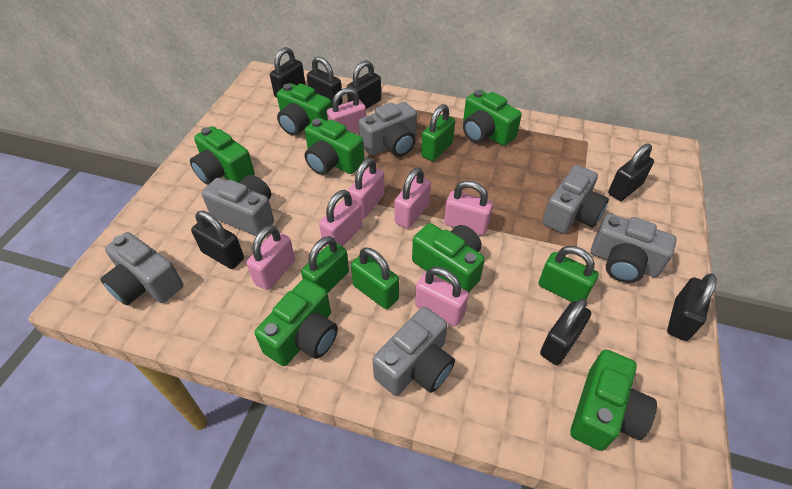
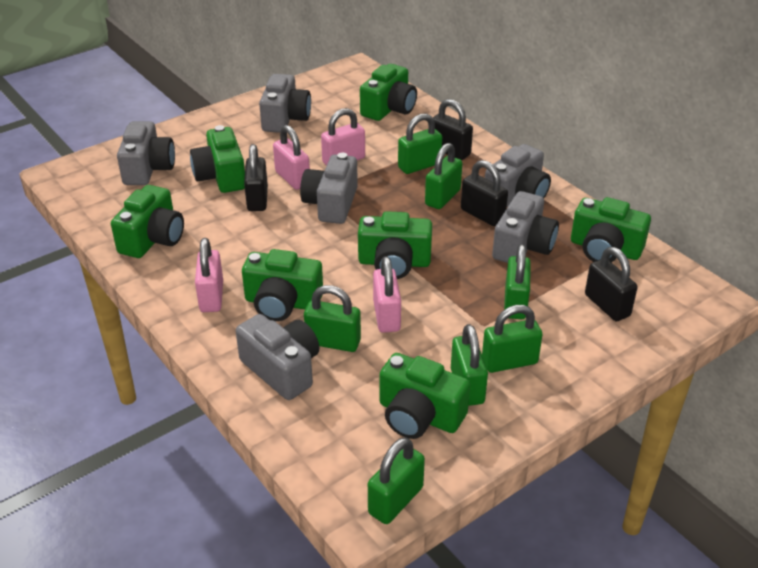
black padlock: [191,211,244,269] [270,47,305,98] [307,57,343,108] [347,60,381,109] [540,299,591,365] [608,143,654,201] [667,273,717,341] = 7 -> [244,144,268,211] [433,99,473,160] [461,160,508,226] [585,247,638,321] = 4
green padlock: [301,236,349,293] [351,247,399,309] [421,104,455,161] [539,246,599,302] = 4 -> [304,285,361,352] [368,437,425,524] [398,113,442,174] [425,143,462,209] [451,324,488,406] [482,305,543,373] [504,244,531,319] = 7
pink padlock: [247,225,295,290] [319,190,362,247] [327,88,366,134] [348,158,385,219] [395,167,431,229] [415,267,469,326] [444,181,493,235] = 7 -> [195,238,223,312] [273,125,310,190] [321,108,365,166] [373,256,401,333] = 4

